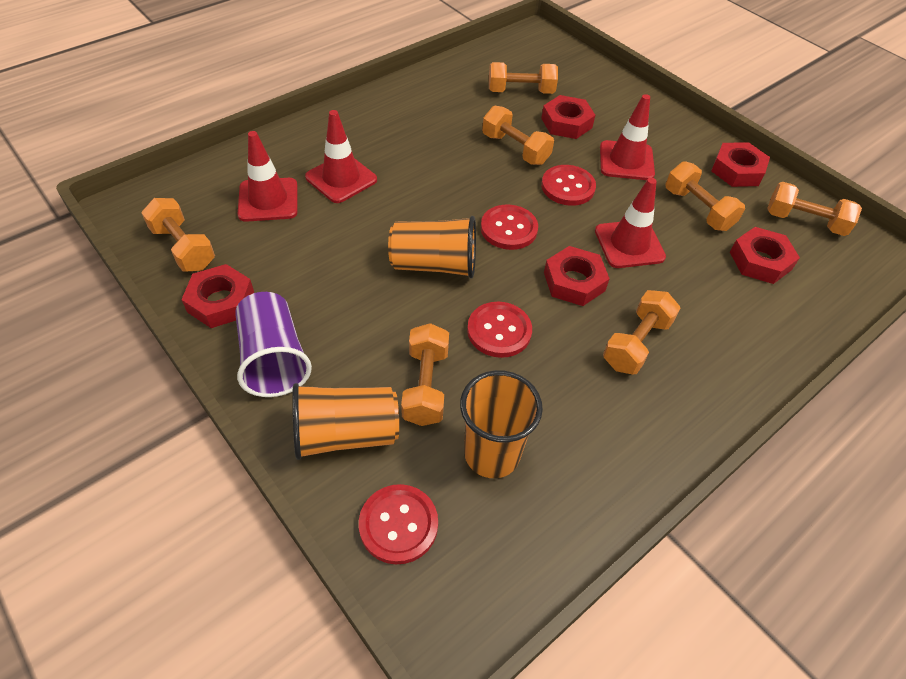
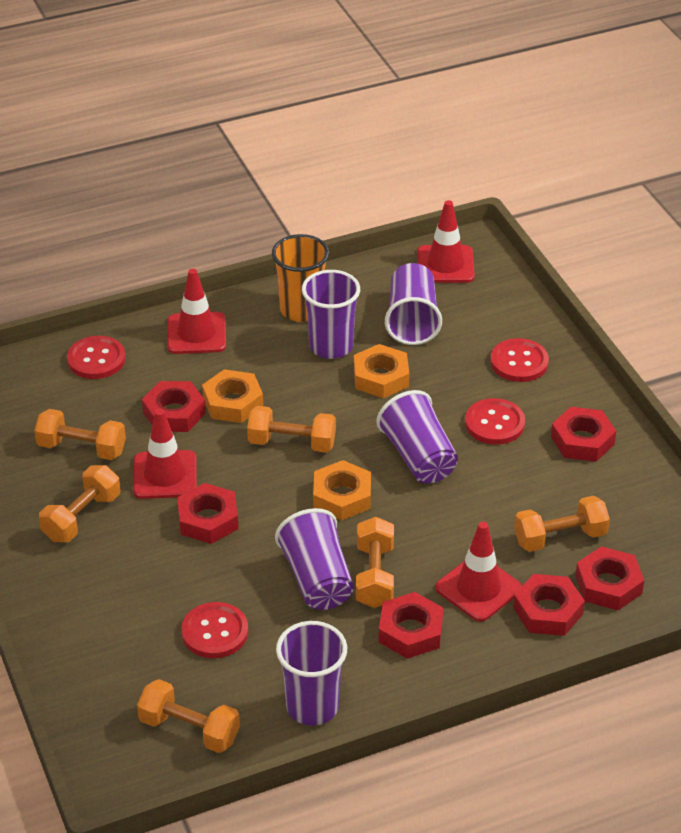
orange cup: [292,383,399,460] [388,216,476,278] [460,370,543,478] = 3 -> [272,234,329,322] = 1
orange dumbbell: [141,198,215,271] [401,323,449,426] [482,106,554,165] [489,62,558,94] [603,290,680,375] [666,161,745,231] [767,182,862,236] = 7 -> [34,409,126,460] [39,465,120,542] [137,679,240,753] [247,406,336,453] [356,517,394,608] [514,496,610,552] = 6
orange nut: none = 0 -> [202,369,263,423] [313,460,371,520] [354,344,409,398] = 3
purple cup: [235,292,312,397] = 1 -> [275,508,354,610] [276,621,347,725] [302,270,360,359] [376,390,458,483] [385,263,442,345] = 5
red nut: [181,264,254,328] [541,95,595,139] [544,246,610,306] [711,142,770,187] [730,227,800,284] = 5 -> [142,381,206,432] [177,483,239,544] [379,592,443,659] [513,574,585,636] [551,407,616,462] [575,546,644,610] = 6

